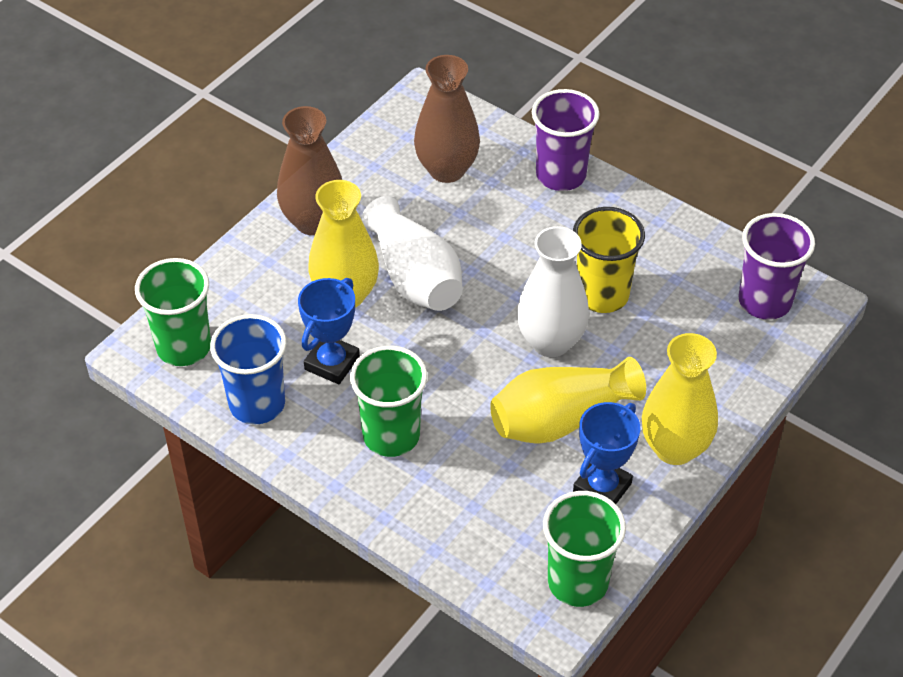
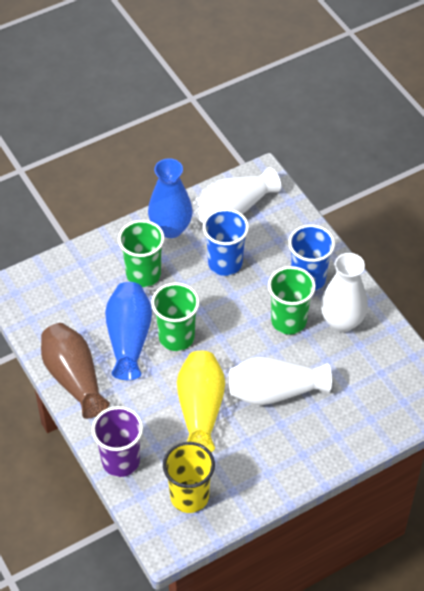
blue cup: [210,314,287,425] = 1 -> [203,209,249,276] [288,224,335,291] = 2
blue trophy: [298,278,360,384] [573,402,640,504] = 2 -> none = 0
blue vase: none = 0 -> [105,282,152,380] [148,158,193,238] = 2
brown vase: [277,106,342,235] [414,55,480,183] = 2 -> [41,323,110,419] = 1
purple cup: [532,89,600,191] [739,213,815,320] = 2 -> [92,406,143,477] = 1
white vase: [362,196,463,311] [517,226,589,357] = 2 -> [193,167,281,223] [229,357,332,405] [321,253,368,332] = 3
yellow vase: [308,180,379,308] [490,357,646,444] [642,333,718,465] = 3 -> [177,351,225,452] = 1

